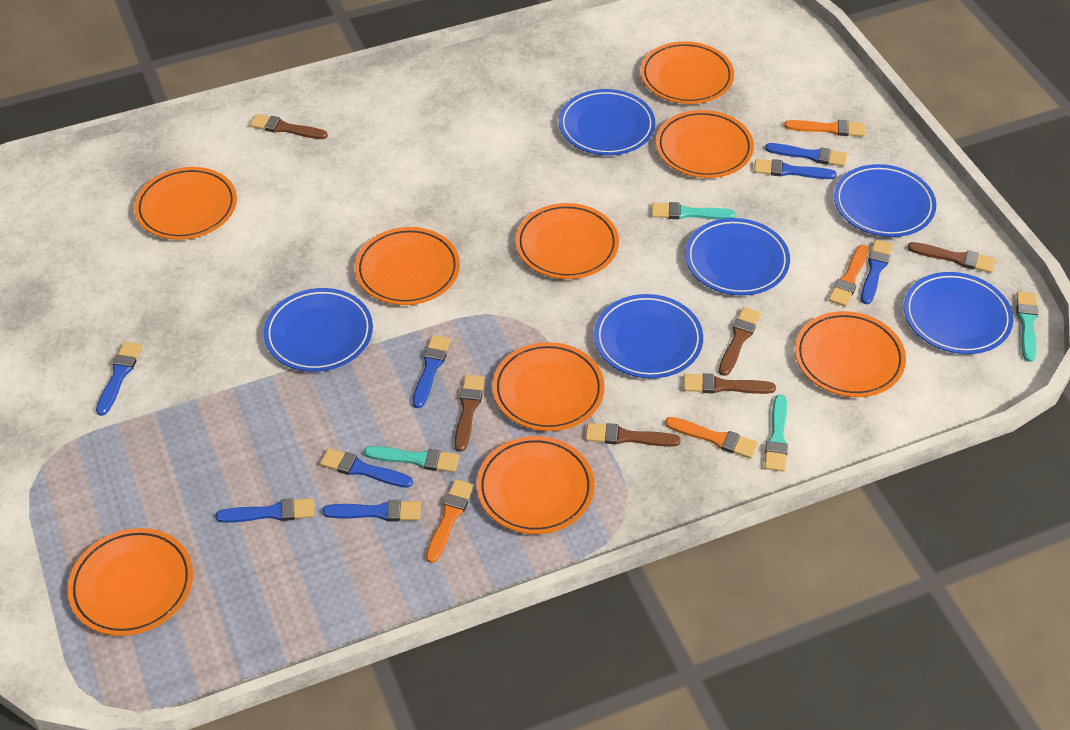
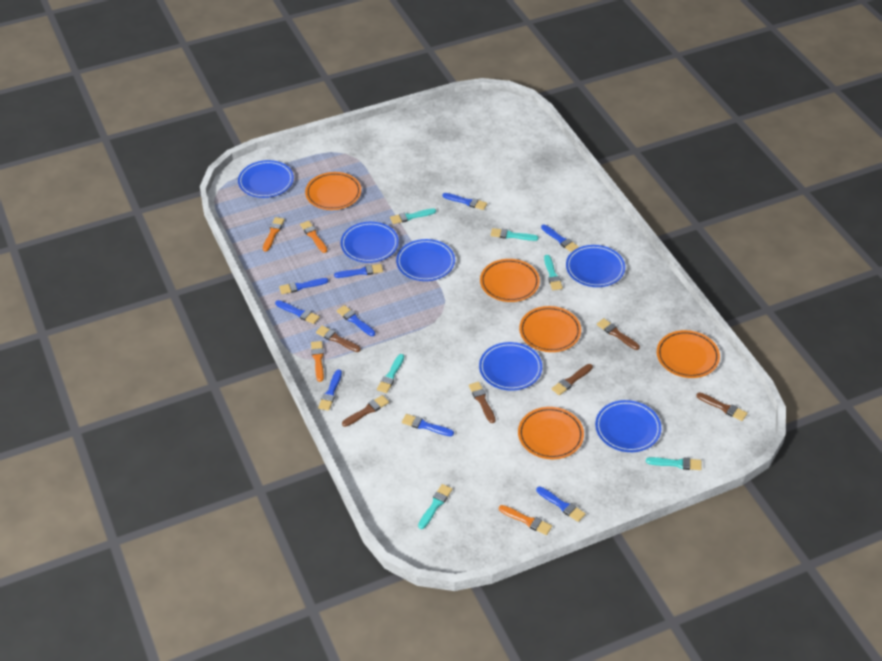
blue brush: [96,341,142,416] [216,498,315,523] [320,448,413,488] [322,500,421,521] [413,335,451,408] [754,159,837,179] [765,143,847,167] [861,239,893,305] = 8 -> [275,300,320,324] [279,278,328,294] [318,369,342,411] [334,264,383,278] [337,305,375,336] [402,414,454,436] [443,193,487,210] [536,487,585,522] [541,224,579,252] = 9
orange plate: [68,528,193,636] [134,167,237,240] [355,227,460,305] [477,436,594,534] [492,342,605,431] [515,203,619,279] [640,41,734,104] [656,110,754,178] [795,311,906,397] = 9 -> [305,172,361,210] [480,259,540,302] [518,407,584,459] [519,306,581,352] [657,330,720,378] = 5
turquoise brush: [364,446,459,472] [651,202,735,219] [764,394,788,472] [1016,291,1038,362] = 4 -> [377,354,404,393] [390,208,436,224] [418,484,453,529] [491,228,539,241] [544,255,563,290] [646,457,702,470] = 6

